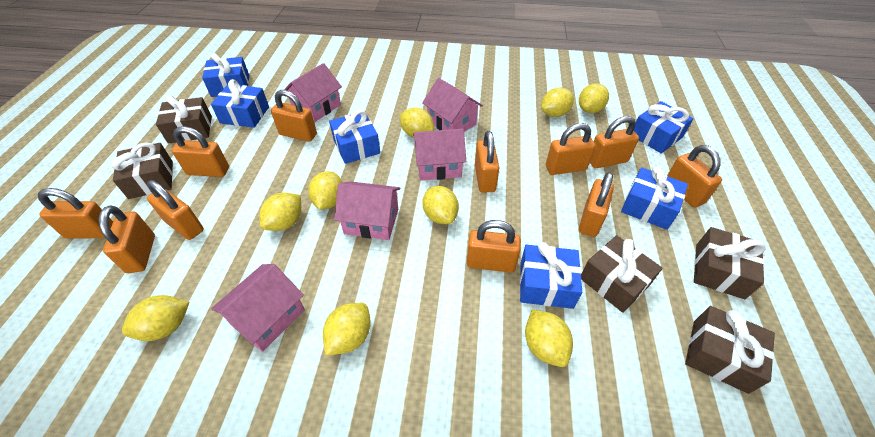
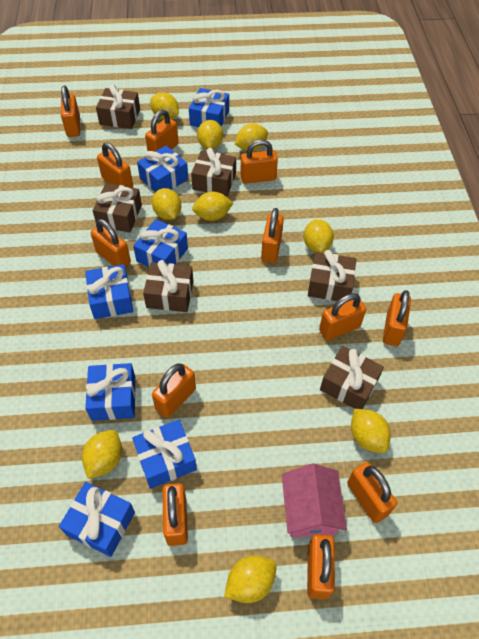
blue gift: [202,53,249,97] [211,79,269,128] [329,110,380,164] [520,242,582,309] [621,167,688,230] [634,101,694,154] = 6 -> [59,482,135,557] [85,264,133,319] [85,363,136,421] [132,420,197,489] [133,219,188,268] [137,146,188,192] [189,88,229,127] = 7
brown gift: [112,142,173,199] [156,95,212,144] [581,235,663,313] [685,306,775,394] [694,227,766,299] = 5 -> [93,183,142,233] [96,84,140,129] [143,260,193,312] [191,148,236,196] [308,250,356,301] [320,346,384,409] = 6
orange padlock: [38,188,113,238] [98,206,155,273] [147,180,204,240] [172,126,229,177] [271,90,317,142] [467,220,521,273] [475,131,500,193] [546,123,596,175] [579,172,614,237] [590,116,639,168] [667,145,722,208] = 11 -> [61,86,80,137] [91,219,131,267] [97,143,133,188] [145,110,179,152] [152,364,196,418] [162,483,188,546] [240,139,278,184] [261,208,284,263] [307,534,335,599] [319,293,366,340] [347,462,397,523] [383,290,411,346] = 12
pink house: [211,264,305,352] [284,63,342,122] [334,181,400,240] [413,129,466,181] [422,78,483,132] = 5 -> [282,464,347,537] = 1

